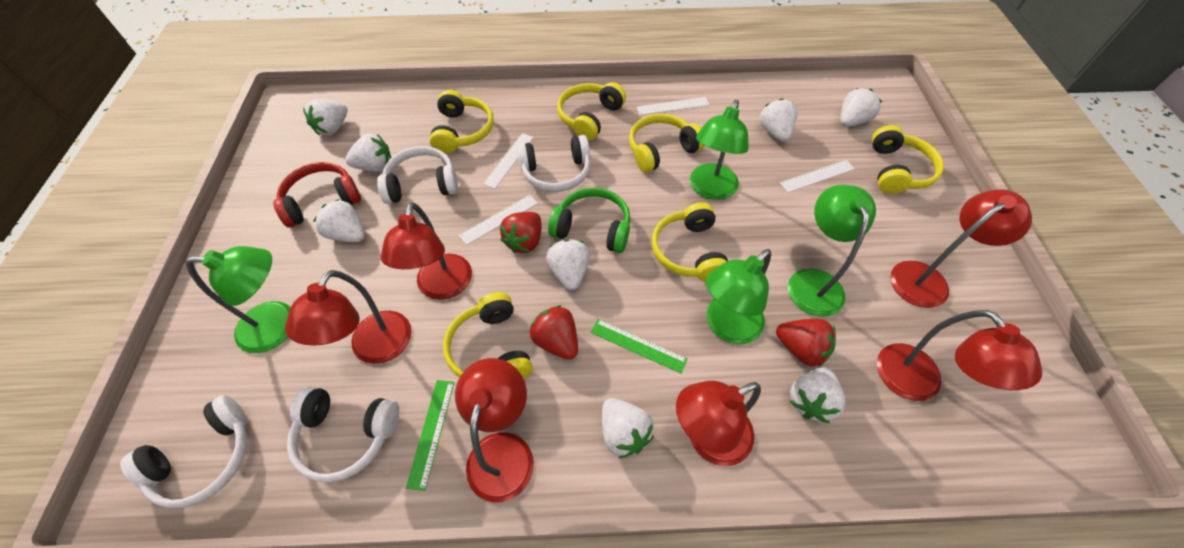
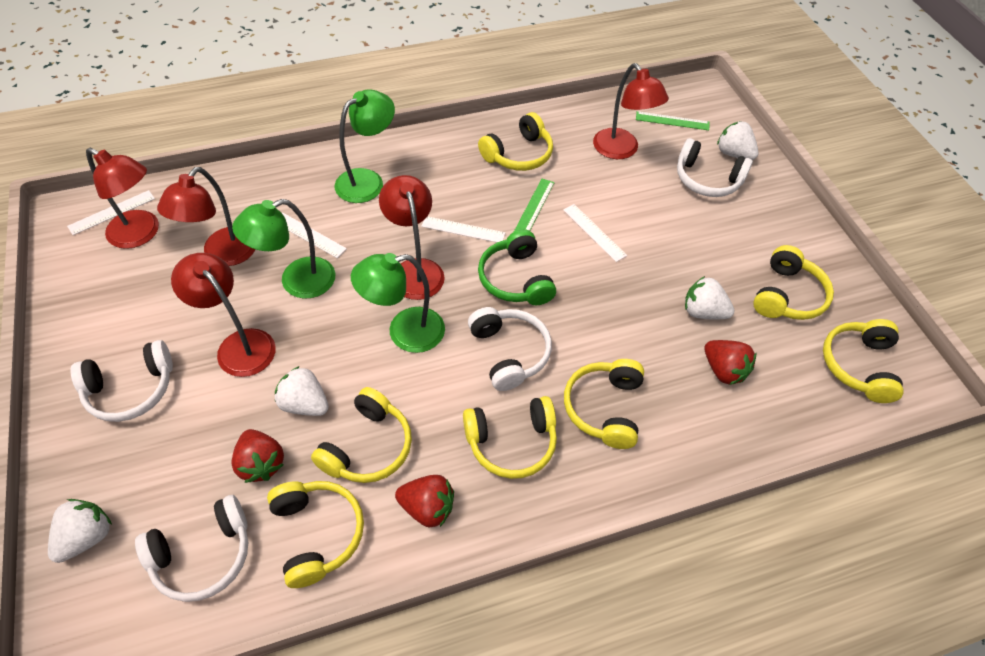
green lamp: [185,246,291,353] [690,100,749,200] [706,249,771,344] [788,185,876,317] = 4 -> [232,199,336,298] [335,89,395,203] [351,253,445,353] = 3
red headphones: [273,162,361,228] = 1 -> none = 0
red lamp: [285,270,412,364] [381,202,472,300] [455,358,534,502] [676,381,761,466] [877,310,1042,401] [890,189,1032,308] = 6 -> [86,148,159,249] [157,167,255,266] [171,253,276,377] [379,175,445,300] [593,63,669,159] = 5
white strawberry: [303,99,348,136] [314,199,365,242] [345,134,391,172] [546,239,590,290] [602,398,654,458] [760,98,797,142] [790,367,845,423] [841,88,882,127] = 8 -> [48,499,112,563] [275,366,329,416] [685,276,735,319] [717,121,758,160] = 4
yellow headphones: [429,90,494,154] [443,292,533,379] [557,82,626,141] [629,114,705,172] [652,202,728,282] [872,125,944,194] = 6 -> [267,481,364,588] [311,387,412,483] [463,396,557,479] [478,112,553,171] [564,359,644,449] [753,245,834,320] [823,319,904,403] = 7

